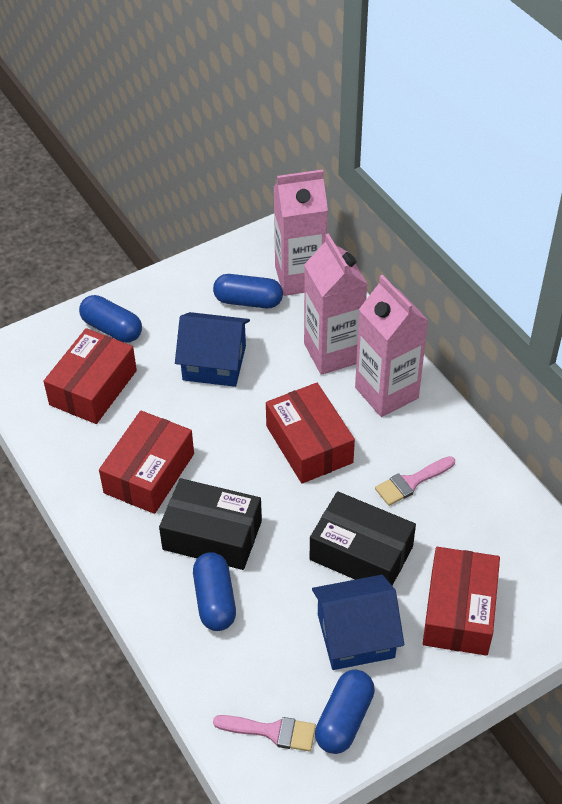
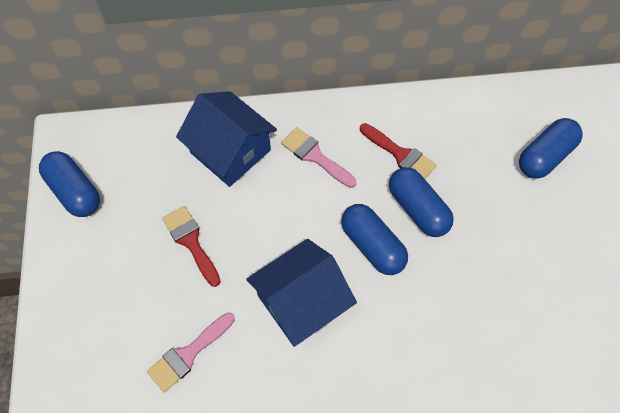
black box: [159,478,262,570] [310,491,416,586] = 2 -> none = 0
pink carton: [273,170,328,296] [304,233,367,375] [355,275,429,417] = 3 -> none = 0
red box: [44,328,137,424] [99,411,194,514] [266,383,355,484] [423,547,500,656] = 4 -> none = 0
red brush: none = 0 -> [162,206,221,287] [360,123,436,179] = 2

